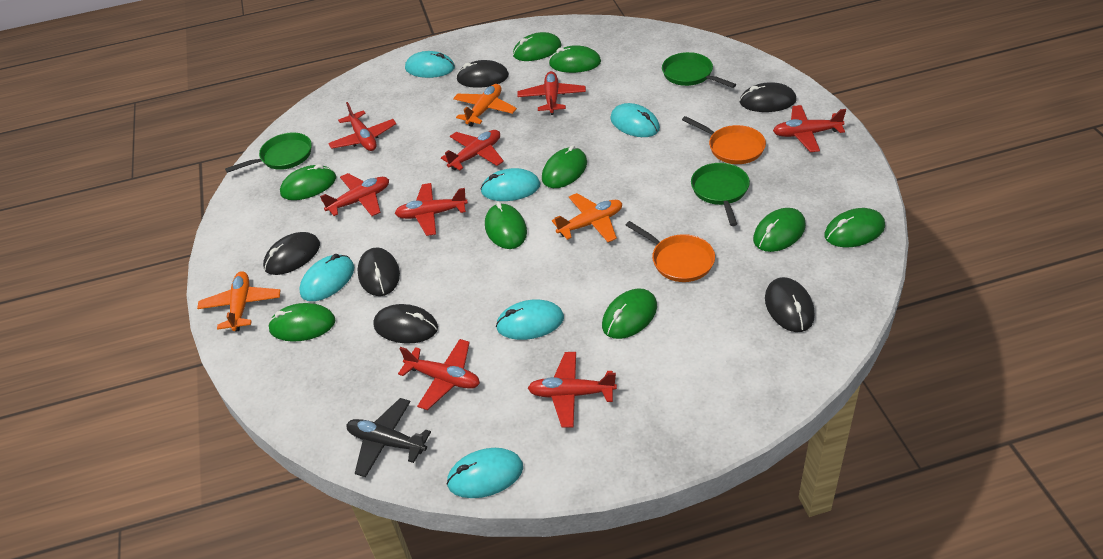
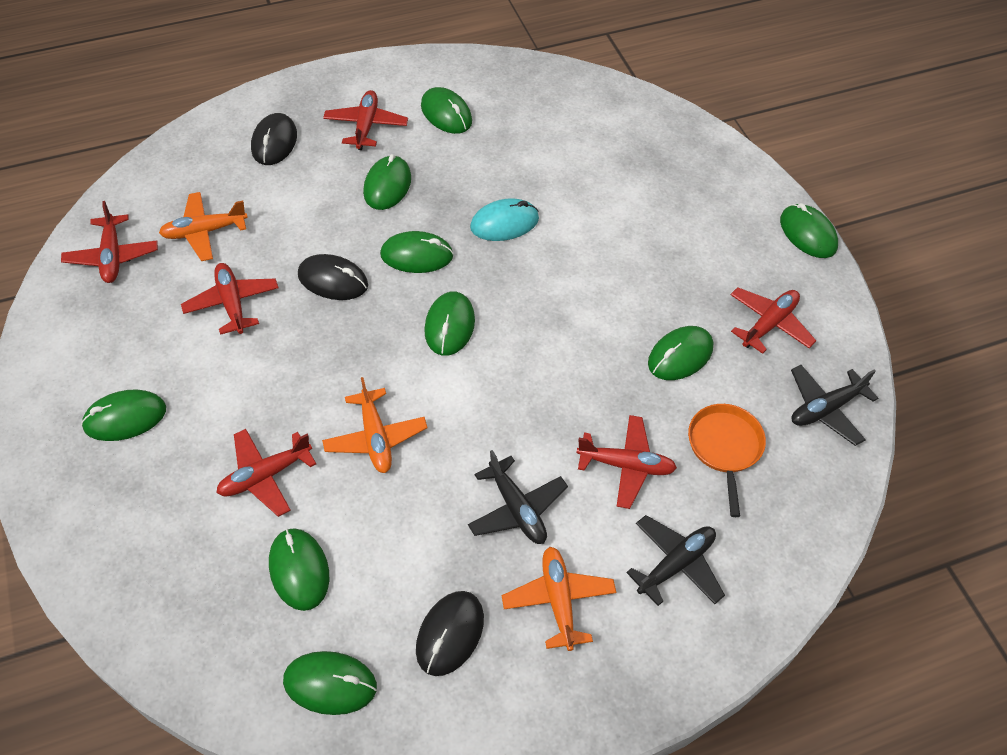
black mouse: [263,232,320,275] [357,247,400,296] [373,304,438,344] [456,60,509,88] [740,82,796,112] [765,277,815,332] = 6 -> [251,113,297,165] [298,254,368,300] [416,591,484,676] = 3
black plane: [346,398,431,477] = 1 -> [468,450,568,544] [626,515,725,606] [791,365,878,446] = 3
green pan: [225,132,312,173] [662,52,736,88] [691,163,750,226] = 3 -> none = 0
orange pan: [626,221,715,282] [682,116,766,164] = 2 -> [688,404,766,517] = 1
red plane: [320,173,389,216] [328,102,396,151] [395,183,468,236] [398,339,480,410] [441,130,504,170] [517,71,586,115] [528,352,617,428] [773,105,846,152] = 8 -> [61,201,158,283] [181,263,279,335] [216,429,316,517] [323,90,408,150] [576,415,677,509] [730,287,816,354] = 6
turquoise mouse: [299,254,354,301] [405,51,455,78] [446,448,523,498] [480,168,540,201] [496,299,564,340] [610,103,660,137] = 6 -> [470,198,539,241] = 1

